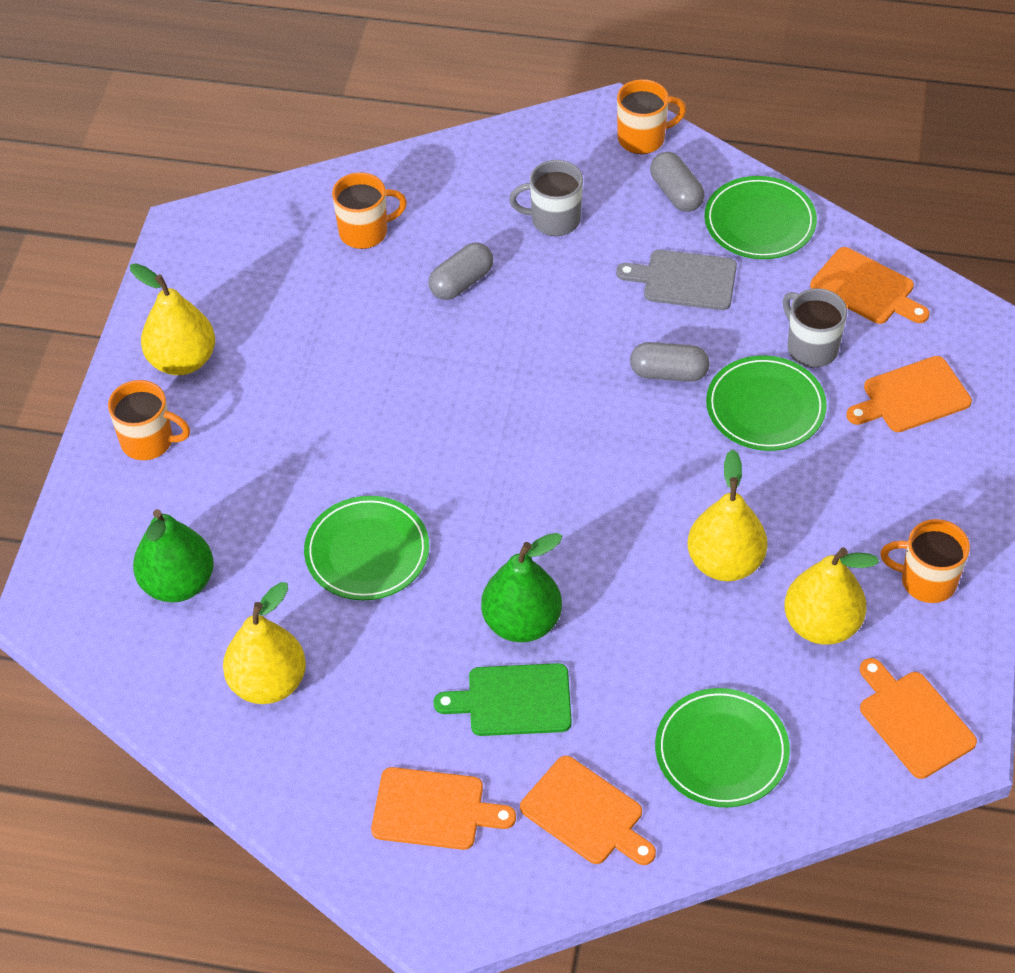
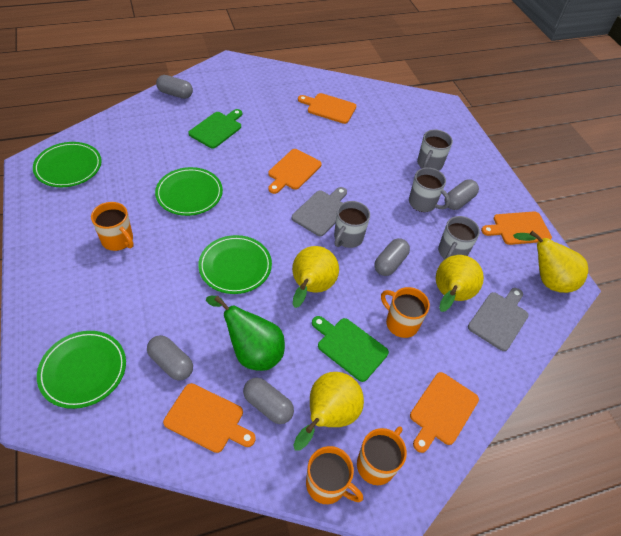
green cutting board: [433,663,572,736] = 1 -> [188,109,242,149] [312,316,389,382] = 2
green pear: [133,509,214,602] [481,533,562,643] = 2 -> [206,296,285,371] = 1
grey capsule: [429,242,493,300] [630,342,710,382] [650,152,704,212] = 3 -> [147,335,193,381] [156,75,193,99] [243,377,294,424] [374,238,410,276] [445,179,479,210] = 5
grey cutting board: [616,250,737,310] = 1 -> [292,187,347,236] [468,288,529,351] = 2
grey mug: [509,160,583,236] [783,288,847,368] = 2 -> [334,201,370,248] [409,168,450,212] [417,130,453,171] [438,216,480,259] = 4

